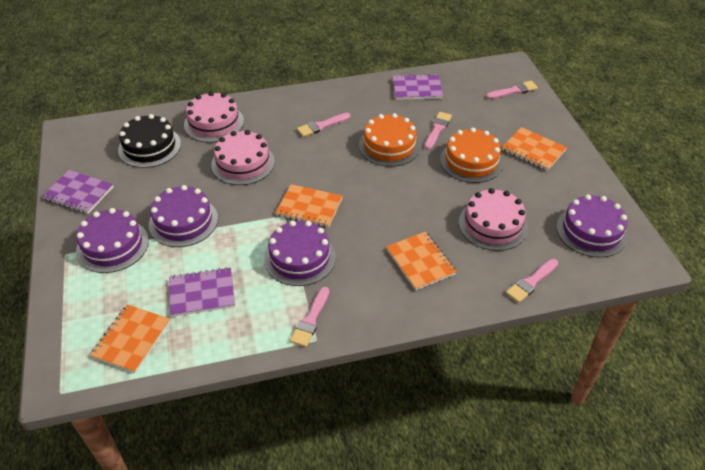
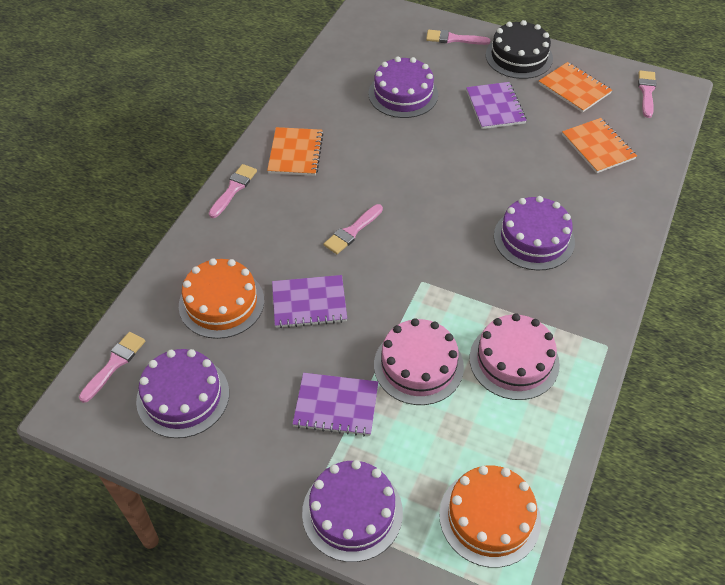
orange notebook: [90,304,170,373] [275,184,343,228] [386,232,457,290] [502,127,567,171] = 4 -> [267,127,324,176] [539,62,612,113] [562,118,637,173] = 3
pink cake: [184,91,244,143] [211,130,275,185] [459,188,528,251] = 3 -> [374,318,464,405] [470,314,560,400] = 2

